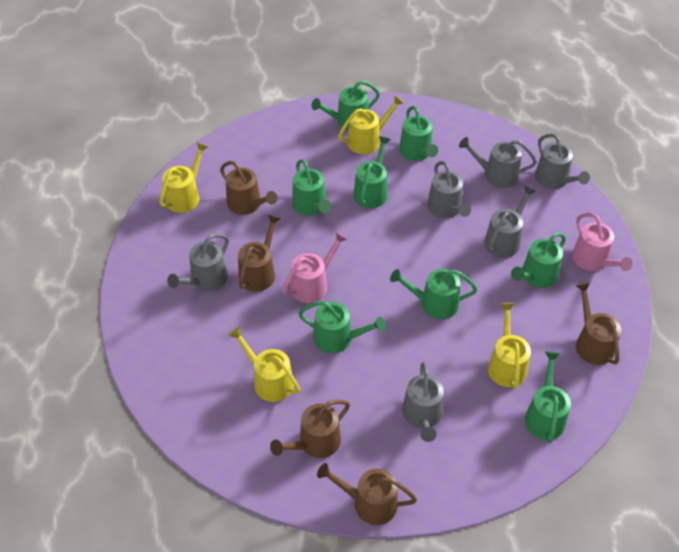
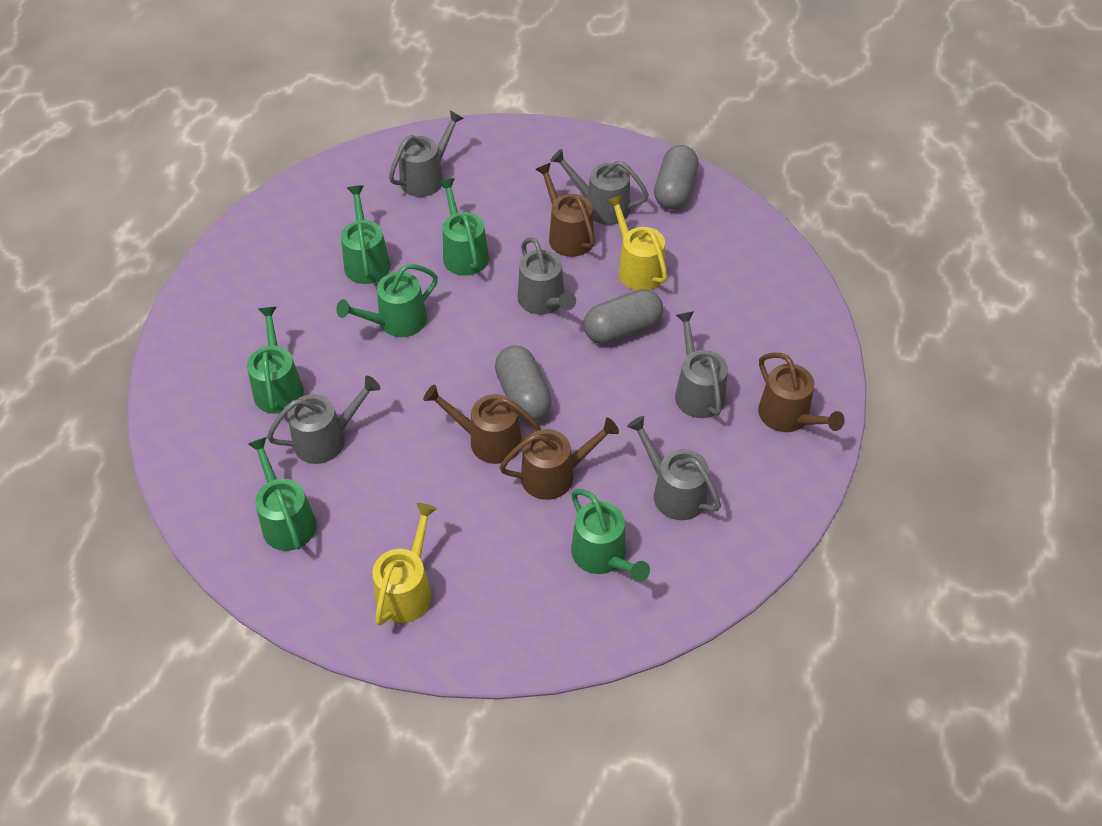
brown watering can: [220,161,277,215] [238,215,281,292] [270,400,350,458] [317,463,417,525] [576,282,621,365] = 5 -> [423,385,541,464] [500,418,619,500] [535,163,595,257] [758,353,845,432] = 4
green watering can: [292,159,332,216] [298,301,386,353] [311,81,380,130] [354,136,391,208] [390,269,478,319] [399,106,438,161] [511,232,566,288] [525,351,571,443] = 8 -> [247,307,304,414] [248,437,316,551] [336,264,438,337] [341,185,390,284] [438,178,489,276] [571,489,650,582] = 6
grey capsule: none = 0 -> [495,346,552,422] [584,289,663,344] [654,145,699,209] = 3
pink watering can: [282,231,347,303] [572,213,632,271] = 2 -> none = 0
yellow watering can: [159,142,208,213] [228,327,300,402] [338,95,404,154] [488,303,531,389] = 4 -> [372,503,437,625] [606,195,668,290] = 2

